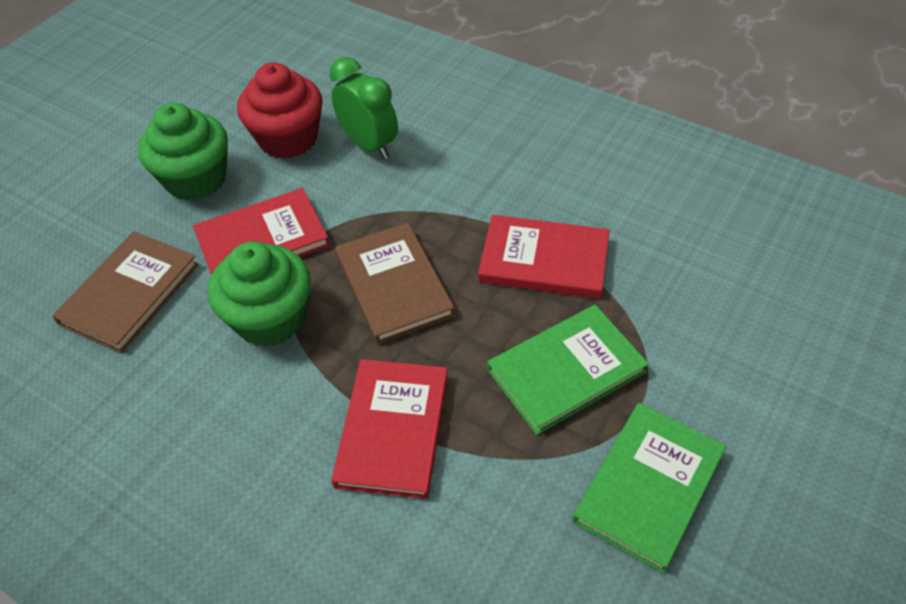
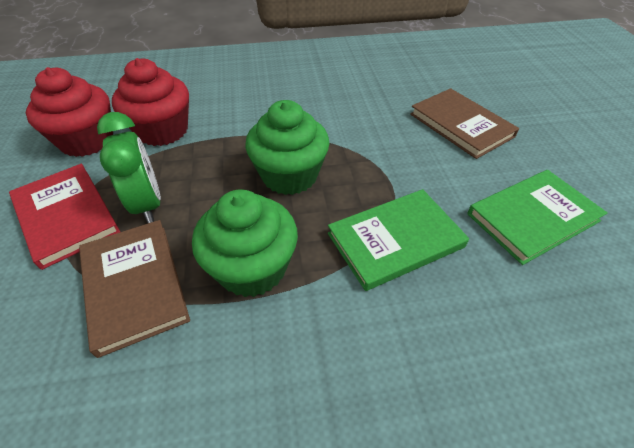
red book: [193,188,330,275] [331,359,448,499] [478,215,610,299] = 3 -> [9,164,120,270] = 1
red cupcake: [237,63,322,159] = 1 -> [26,67,113,157] [112,58,189,146] = 2

